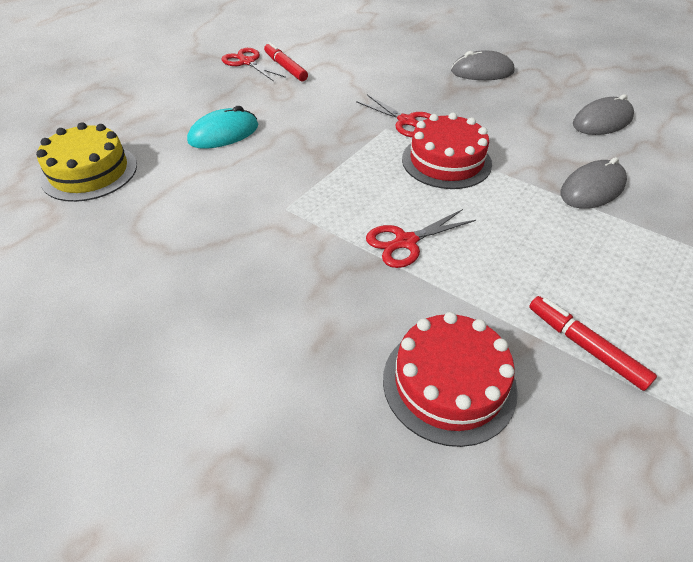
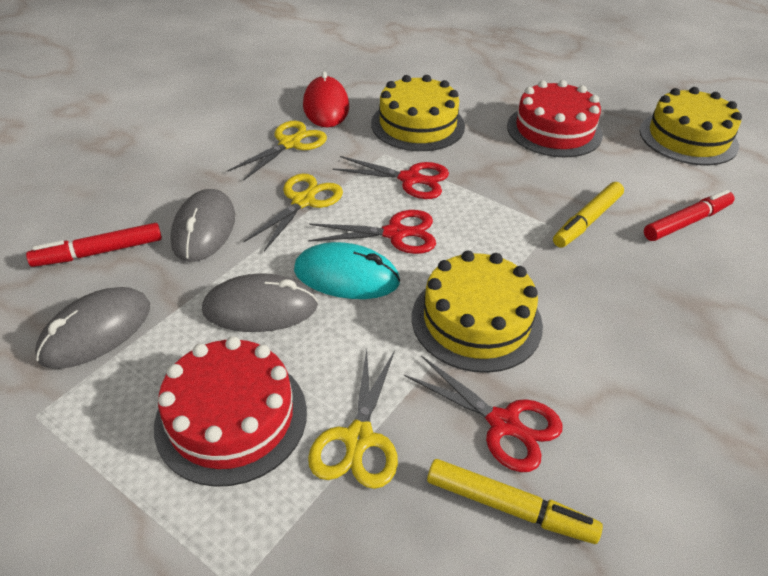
red mouse: none = 0 -> [303,71,349,127] = 1
yellow cake: [36,122,137,202] = 1 -> [371,75,465,151] [412,251,543,373] [639,87,742,165] = 3
yellow marker: none = 0 -> [427,459,603,544] [553,182,624,248] = 2
yellow scissors: none = 0 -> [228,121,327,181] [244,174,343,251] [308,349,398,489] = 3

